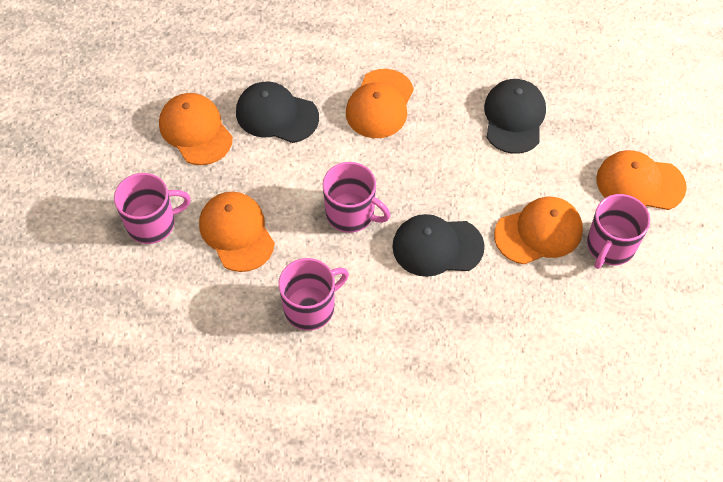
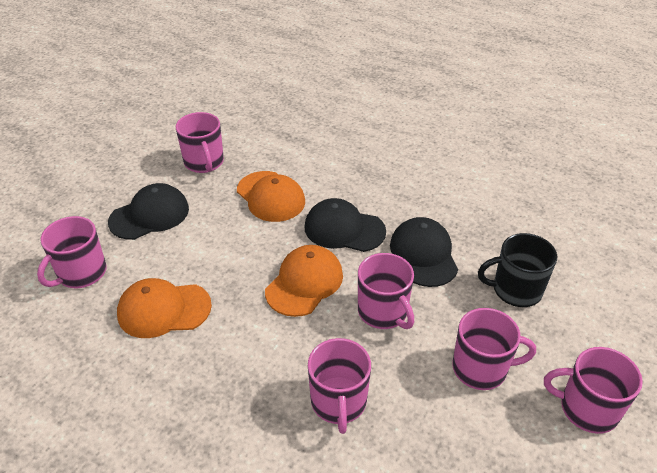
black mug: none = 0 -> [478,233,557,307] = 1
orange cap: [159,93,233,165] [199,192,275,272] [346,69,414,138] [494,197,583,264] [596,150,687,210] = 5 -> [117,278,212,338] [237,171,305,222] [265,245,343,317] = 3
pink mug: [114,173,191,244] [278,258,349,331] [323,162,390,233] [587,194,650,269] = 4 -> [37,216,107,288] [176,112,224,173] [308,338,371,434] [358,253,414,329] [452,308,536,390] [544,347,643,434] = 6

